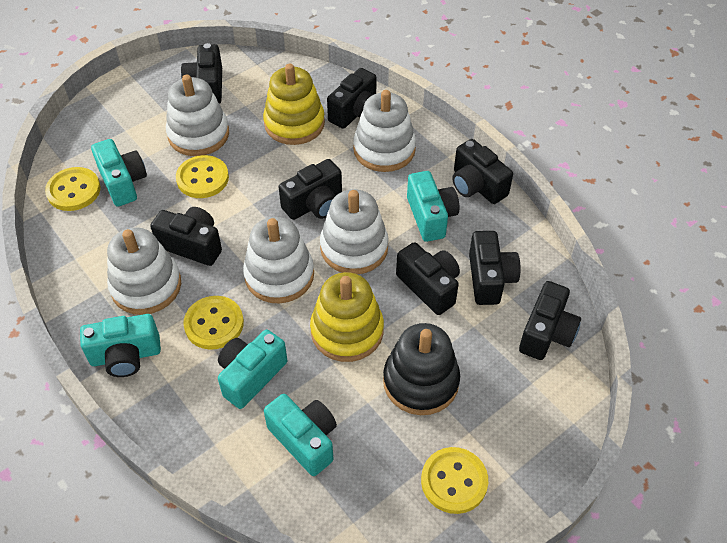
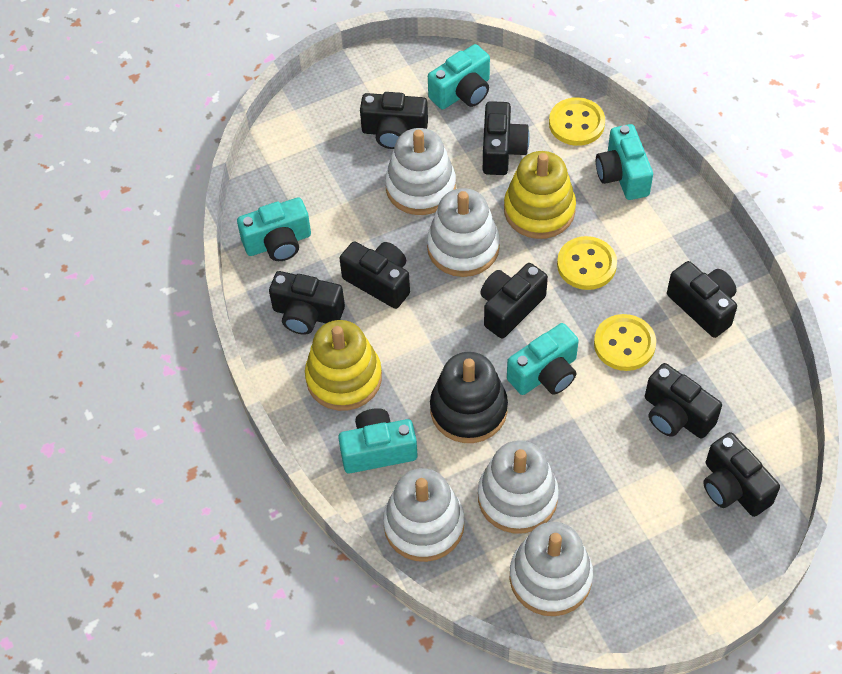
yellow button: [45,167,101,211] [176,155,229,198] [183,296,244,350] [421,447,488,514] = 4 -> [549,97,605,146] [557,236,617,290] [594,314,656,371] = 3

